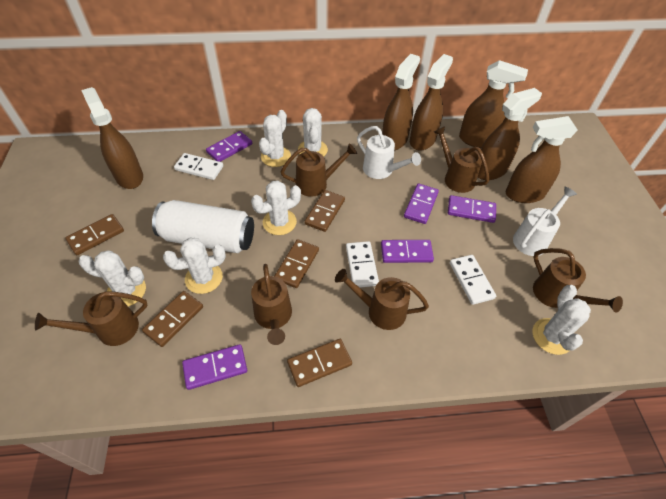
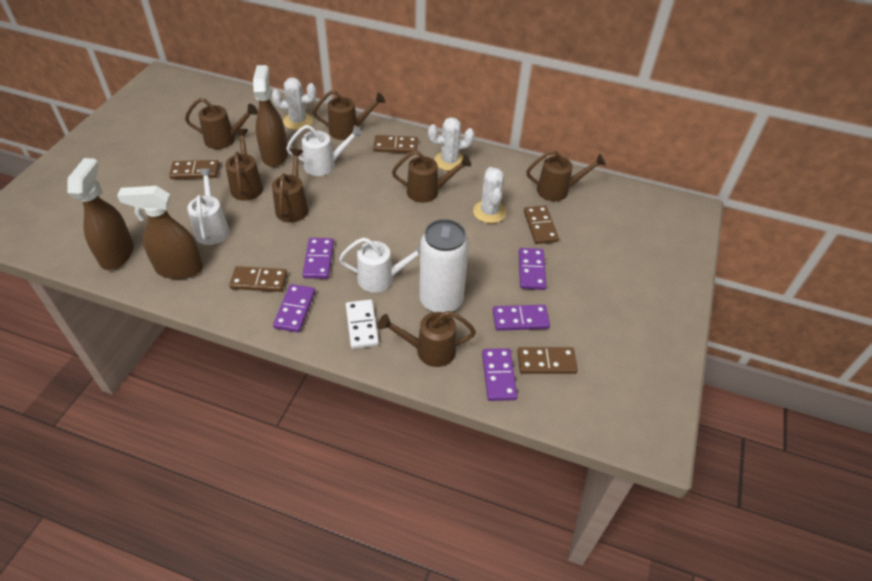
brown spray bottle: [81,87,143,189] [382,54,420,151] [410,54,453,151] [459,60,528,148] [478,88,542,180] [506,116,578,203] = 6 -> [67,158,134,270] [117,186,203,279] [253,65,288,167] = 3
brown watering can: [35,291,148,346] [251,264,292,345] [281,143,357,197] [335,269,429,330] [434,126,489,193] [533,248,623,313] = 6 -> [185,98,258,149] [225,129,263,201] [272,149,309,223] [313,90,385,140] [378,311,476,367] [392,150,471,203] [526,150,606,201] = 7
white cactus: [79,250,146,307] [163,238,226,294] [251,180,301,235] [259,110,291,167] [298,108,328,157] [533,285,591,355] = 6 -> [272,78,316,130] [428,117,475,171] [473,167,507,223] = 3
white domino: [174,153,223,180] [346,241,379,288] [450,255,496,305] = 3 -> [346,299,379,349] = 1
white watering can: [357,126,421,179] [513,187,577,256] = 2 -> [187,168,230,245] [286,125,363,176] [339,237,420,293] = 3

